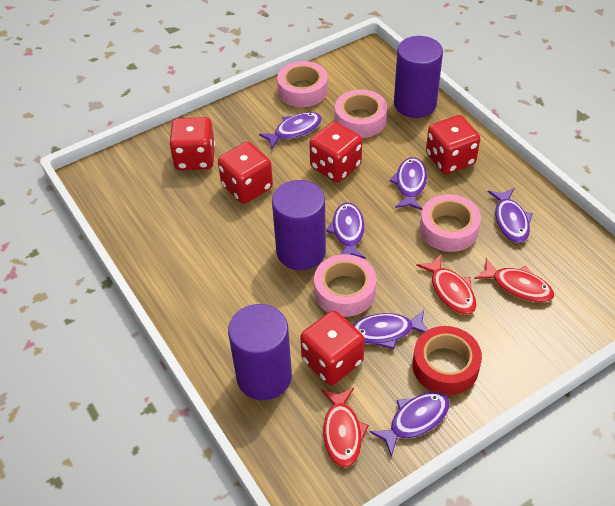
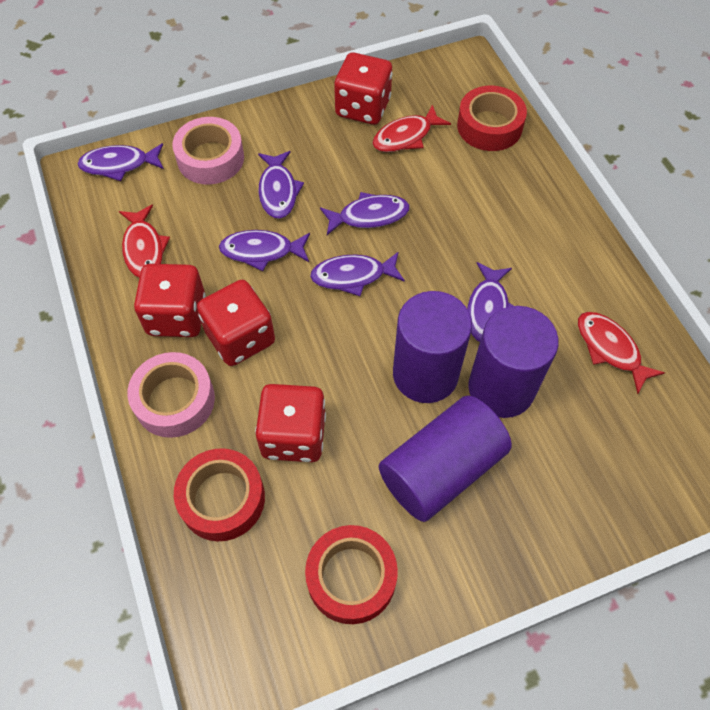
pink tape: [277,61,328,107] [314,254,377,317] [335,89,387,138] [420,194,481,252] = 4 -> [127,352,215,438] [172,117,244,185] = 2
red dice: [169,117,215,170] [218,142,273,204] [300,311,365,385] [309,122,362,182] [426,115,480,174] = 5 -> [134,264,206,337] [197,280,275,366] [255,384,326,462] [334,53,392,125] = 4
red tape: [413,326,482,395] = 1 -> [174,448,265,541] [305,525,398,624] [457,86,527,151] = 3

